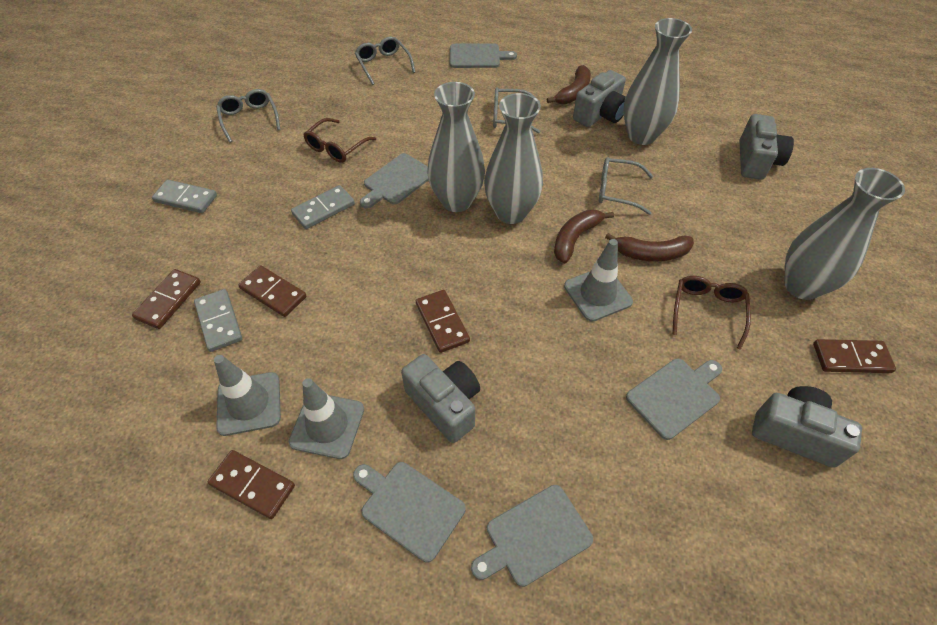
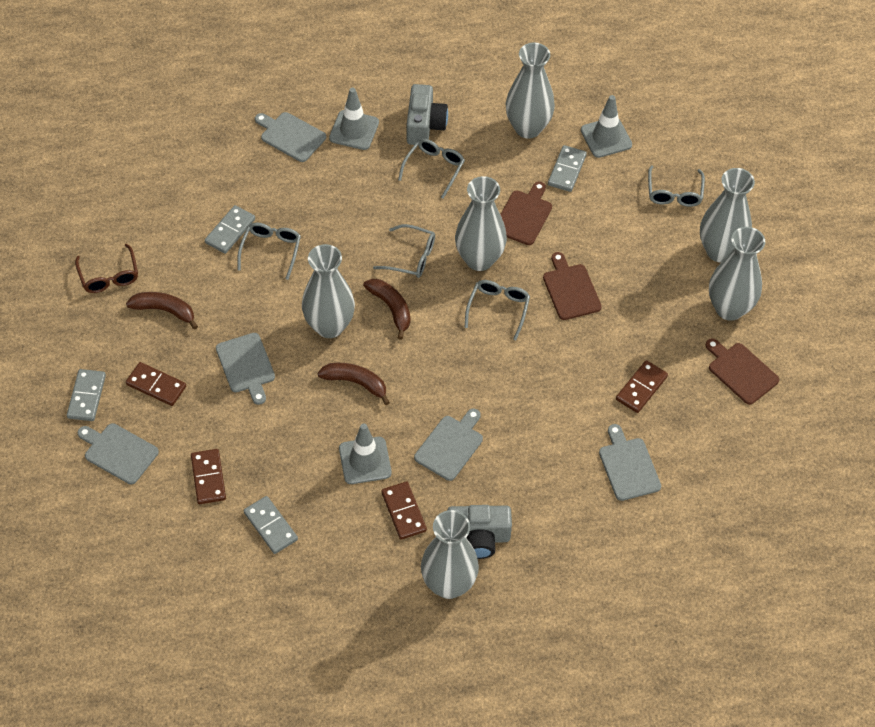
brown cutting board: none = 0 -> [500,181,552,245] [543,252,602,320] [705,338,779,405] = 3
brown domino: [132,269,201,329] [208,450,295,519] [238,265,306,317] [416,290,470,353] [813,339,896,373] = 5 -> [126,362,186,406] [191,449,226,504] [381,481,427,540] [616,360,668,413] = 4
brown glasses: [303,118,376,163] [672,276,751,350] = 2 -> [75,244,138,293] = 1
grey camera: [401,354,480,443] [573,70,626,127] [740,114,794,180] [752,386,862,468] = 4 -> [407,84,448,145] [447,505,512,559] = 2
grey domino: [152,180,217,213] [194,289,242,352] [291,185,355,229] = 3 -> [67,369,106,421] [205,205,255,254] [244,496,298,554] [548,145,587,192] = 4
grey glasses: [216,89,281,143] [355,37,415,85] [493,87,540,134] [599,157,653,215] = 4 -> [237,223,301,280] [373,224,435,278] [398,139,465,199] [464,280,530,341] [648,165,705,207] = 5
grey vase: [427,82,485,212] [484,93,543,224] [623,18,692,145] [784,168,905,300] = 4 -> [302,244,355,338] [421,510,479,599] [455,176,507,271] [506,43,555,138] [700,168,755,262] [709,227,765,321] = 6

